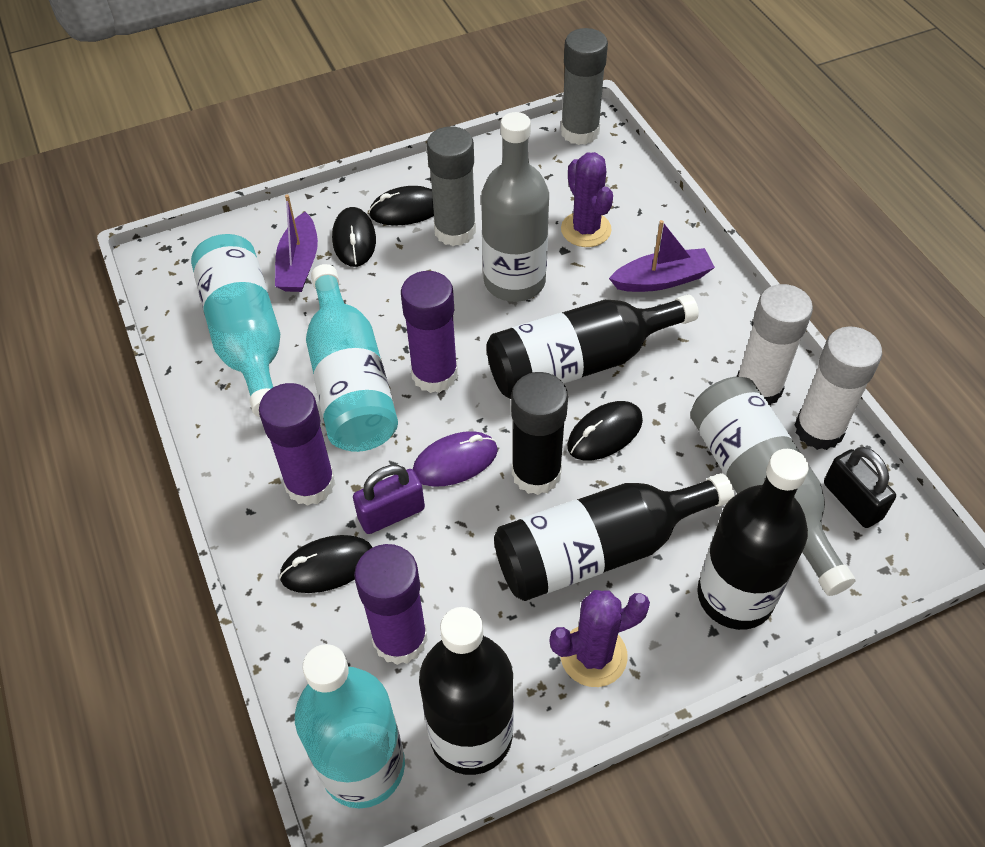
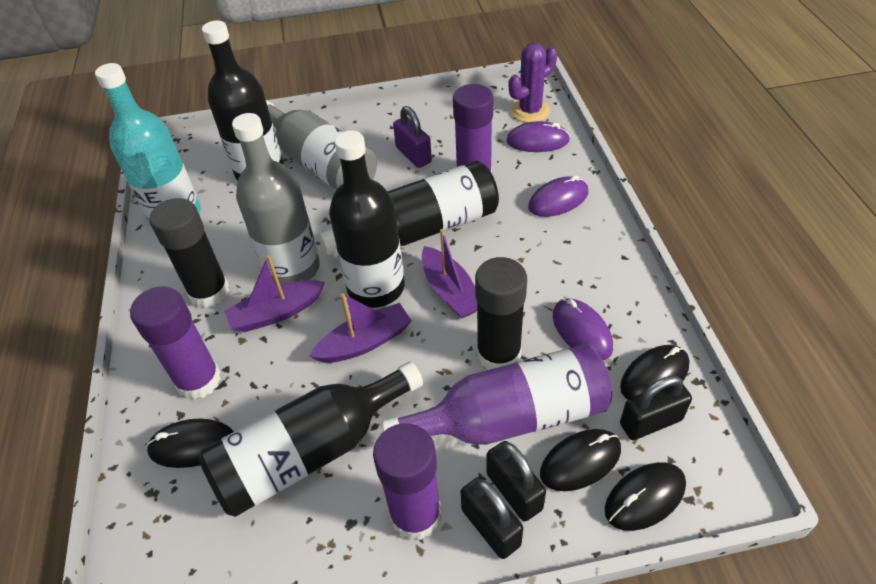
black glue stick: [511,372,568,495] = 1 -> [150,198,229,308] [475,257,527,370] = 2
black padlock: [824,447,896,528] = 1 -> [461,477,523,559] [486,441,546,521] [620,376,692,440] = 3
grey glue stick: [427,126,476,246] [561,28,608,145] = 2 -> none = 0
purple boat: [275,194,318,292] [609,220,715,292] = 2 -> [224,255,325,332] [309,293,412,363] [422,229,477,319] = 3
purple bottle: none = 0 -> [382,344,612,445] = 1
purple cactus: [549,590,650,687] [561,152,613,247] = 2 -> [509,43,557,123] = 1
purple mouse: [413,431,498,487] = 1 -> [506,121,570,152] [528,175,588,217] [553,299,613,360] = 3
turquoise bottle: [191,234,280,417] [295,644,405,809] [306,264,398,452] = 3 -> [95,63,201,224] = 1
white glue stick: [737,284,813,405] [795,326,882,450] = 2 -> none = 0

